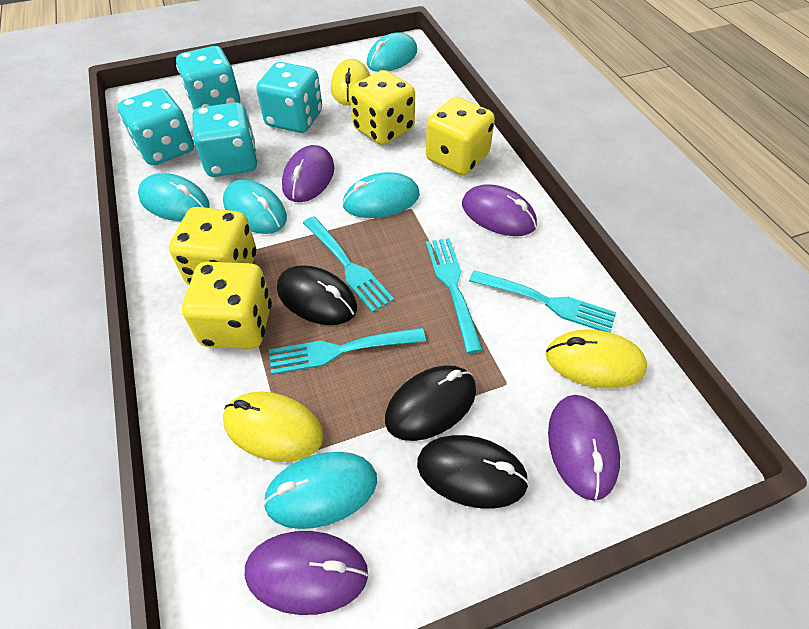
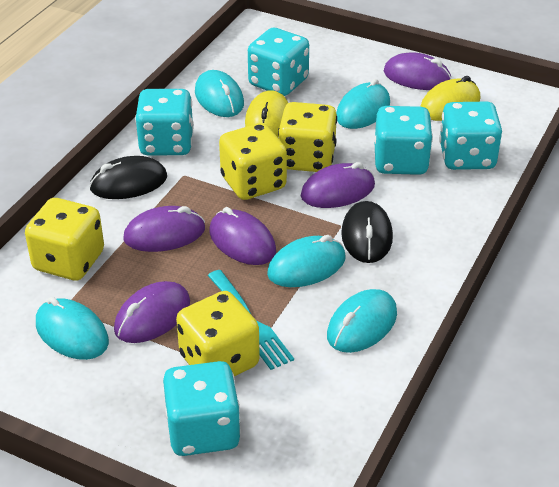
black mouse: [277,265,357,325] [385,365,476,441] [417,435,529,509] = 3 -> [89,156,167,199] [341,201,393,263] = 2
purple mouse: [245,531,369,615] [282,145,334,202] [462,184,537,236] [548,395,620,501] = 4 -> [114,281,190,343] [124,206,205,252] [210,207,276,265] [300,162,375,208] [384,52,451,90] = 5
turquoise dice: [118,88,194,165] [176,46,240,110] [192,102,258,177] [256,62,322,133] = 4 -> [135,89,194,155] [163,361,241,456] [248,28,309,96] [375,106,433,175] [439,102,502,170] = 5
turquoise fork: [269,328,426,375] [303,216,394,313] [426,238,483,354] [469,270,616,333] = 4 -> [208,270,294,370] = 1
yellow mouse: [223,392,324,462] [331,59,370,106] [546,330,647,389] = 3 -> [245,90,288,137] [420,76,481,121] = 2

